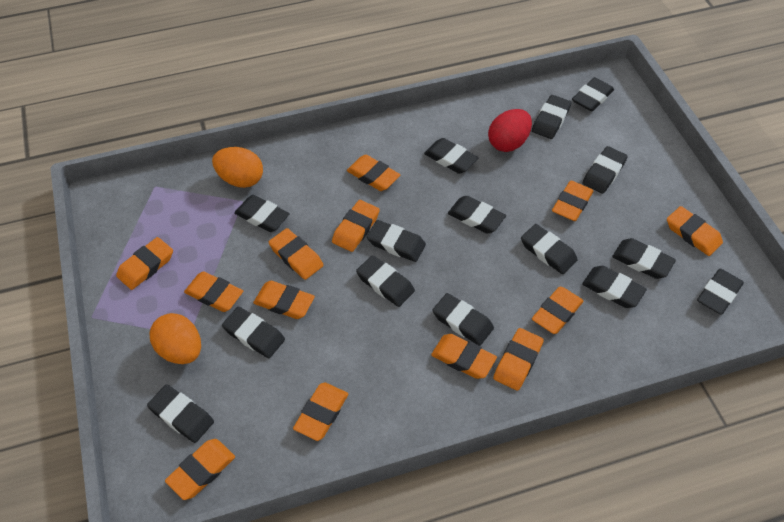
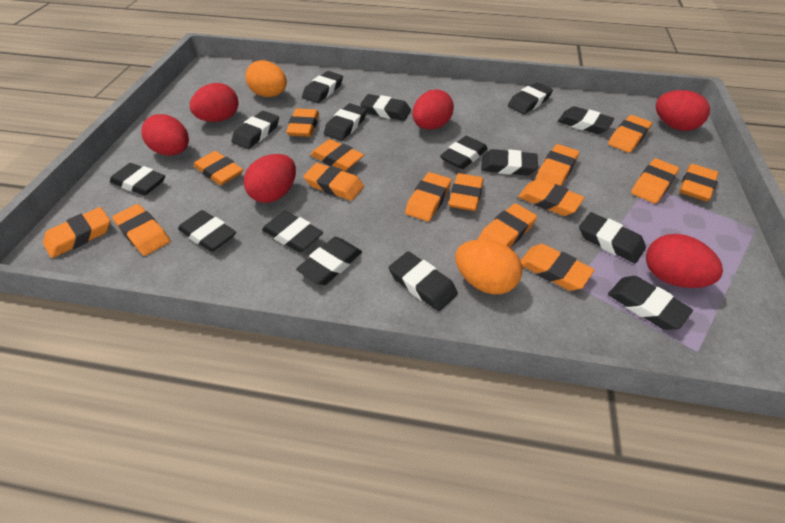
orange eraser: [116,237,173,290] [165,439,235,500] [184,271,243,312] [253,281,315,319] [269,228,324,280] [293,382,348,441] [332,200,380,252] [347,155,400,191] [431,334,497,379] [493,328,544,391] [532,287,583,334] [552,181,593,221] [667,206,723,256] = 13 -> [43,207,110,258] [112,204,170,256] [194,151,243,185] [286,108,319,137] [303,163,364,201] [310,139,364,171] [405,172,451,221] [448,173,483,211] [478,203,537,247] [518,179,584,216] [520,244,594,291] [536,144,579,186] [608,115,652,153] [631,158,679,204] [679,164,718,201] = 15
red egg: [488,109,532,152] = 1 -> [141,114,189,156] [190,83,238,122] [244,154,296,203] [412,89,454,130] [646,234,723,288] [656,90,710,131] = 6

